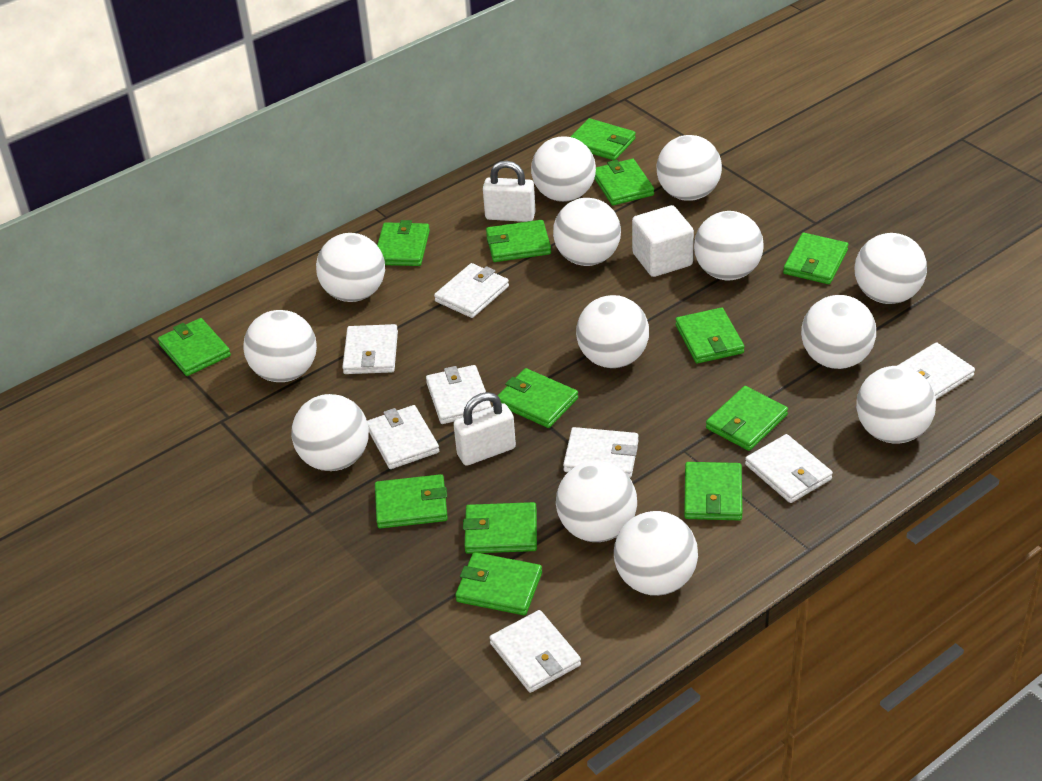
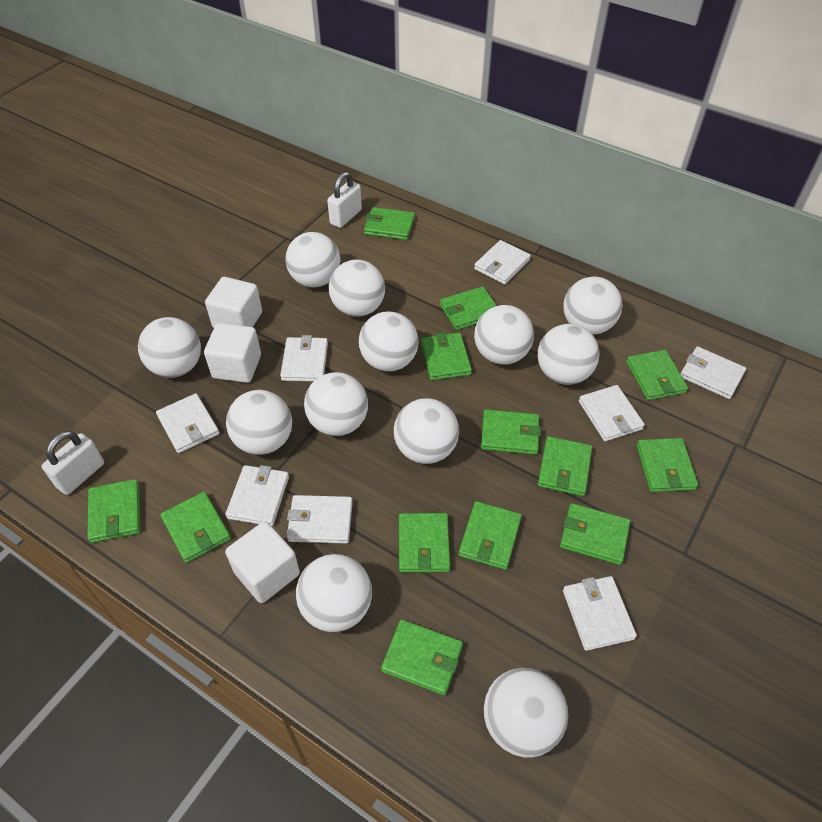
white ball: [243,310,317,382] [291,394,369,471] [316,233,385,302] [531,136,596,202] [553,198,621,266] [556,461,637,542] [576,295,649,368] [614,511,698,596] [657,135,722,201] [694,211,764,280] [801,295,876,369] [855,233,927,304] [856,366,936,444] = 13 -> [138,317,201,378] [226,390,292,455] [286,232,341,288] [296,554,372,632] [304,372,368,436] [329,260,385,317] [359,311,419,372] [394,398,459,464] [474,305,534,365] [484,668,568,758] [537,324,599,385] [563,277,623,334] = 12
white cube: [632,205,694,277] = 1 -> [204,323,261,383] [205,277,262,328] [225,521,300,603] = 3

